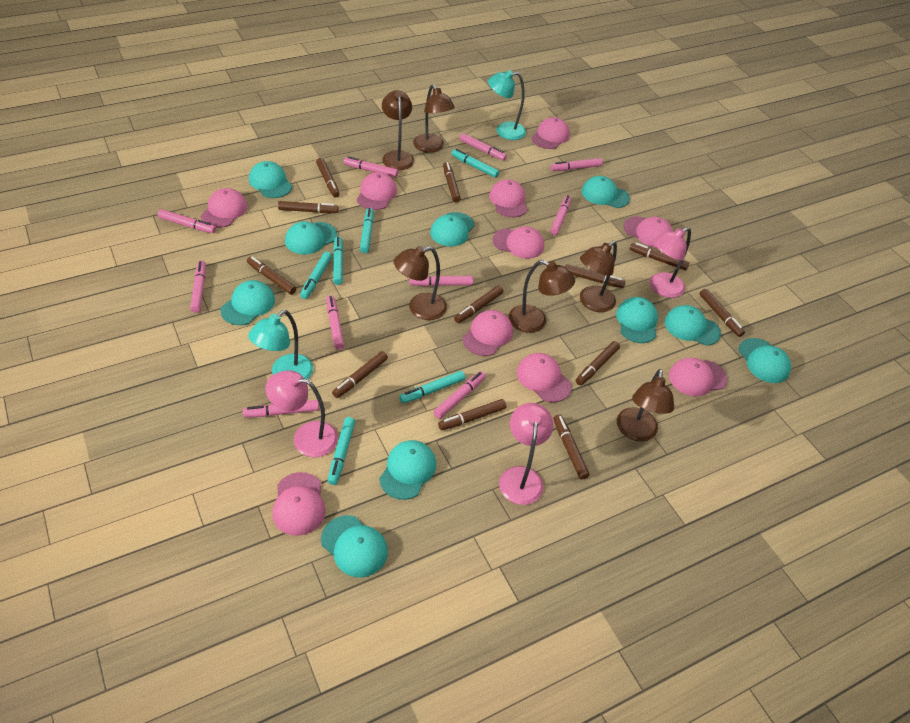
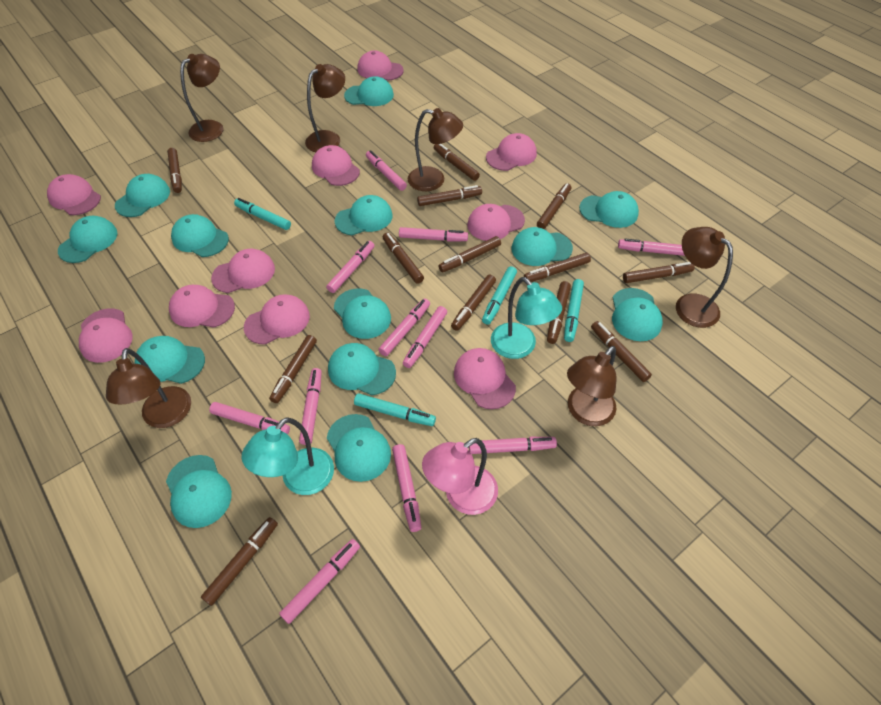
brown marker: [247,256,296,295] [278,201,338,213] [316,158,340,198] [332,351,388,398] [438,399,506,430] [443,162,461,202] [454,285,504,323] [553,414,590,480] [565,264,626,288] [576,341,620,385] [630,243,689,270] [700,289,745,337] = 12 -> [167,148,182,193] [201,517,278,606] [269,335,317,403] [383,233,424,284] [417,185,482,206] [434,144,480,181] [439,236,501,272] [451,275,496,331] [524,253,591,282] [537,183,571,229] [547,281,571,344] [591,321,652,382] [623,262,695,283] = 13
pink lamp: [266,370,338,457] [499,403,554,505] [650,227,691,298] = 3 -> [422,438,498,515] = 1
pink marker: [158,209,216,233] [190,261,206,313] [243,400,319,418] [326,295,344,350] [344,156,398,177] [409,276,473,286] [433,371,486,419] [459,133,507,161] [550,195,572,235] [551,158,603,171] = 10 -> [209,402,290,434] [279,539,360,624] [299,368,322,445] [326,241,375,293] [366,150,407,191] [379,298,430,356] [392,444,421,532] [399,227,468,241] [403,306,447,368] [469,437,557,454] [618,238,685,256] = 11
turquoise cap: [220,280,275,325] [249,161,292,198] [285,221,337,255] [321,515,388,578] [379,440,436,500] [430,212,475,246] [582,176,630,208] [616,297,658,343] [665,305,721,346] [739,338,791,383] = 10 -> [58,216,117,263] [115,174,170,217] [135,336,205,384] [166,455,232,528] [171,214,229,257] [327,414,391,482] [328,343,396,395] [334,288,391,339] [335,195,392,235] [344,76,394,106] [511,227,573,266] [579,191,639,228] [612,288,663,341] = 13
turquoise marker: [300,251,332,299] [328,417,355,485] [333,236,344,285] [360,208,374,253] [399,371,465,403] [451,149,499,178] = 6 -> [234,198,291,230] [354,393,436,426] [482,266,517,325] [564,279,584,342] = 4

